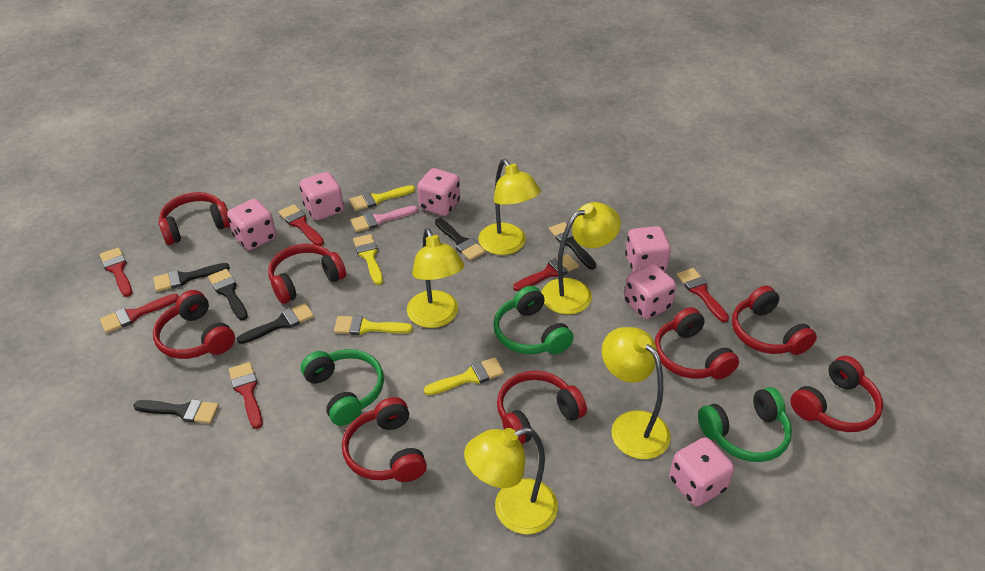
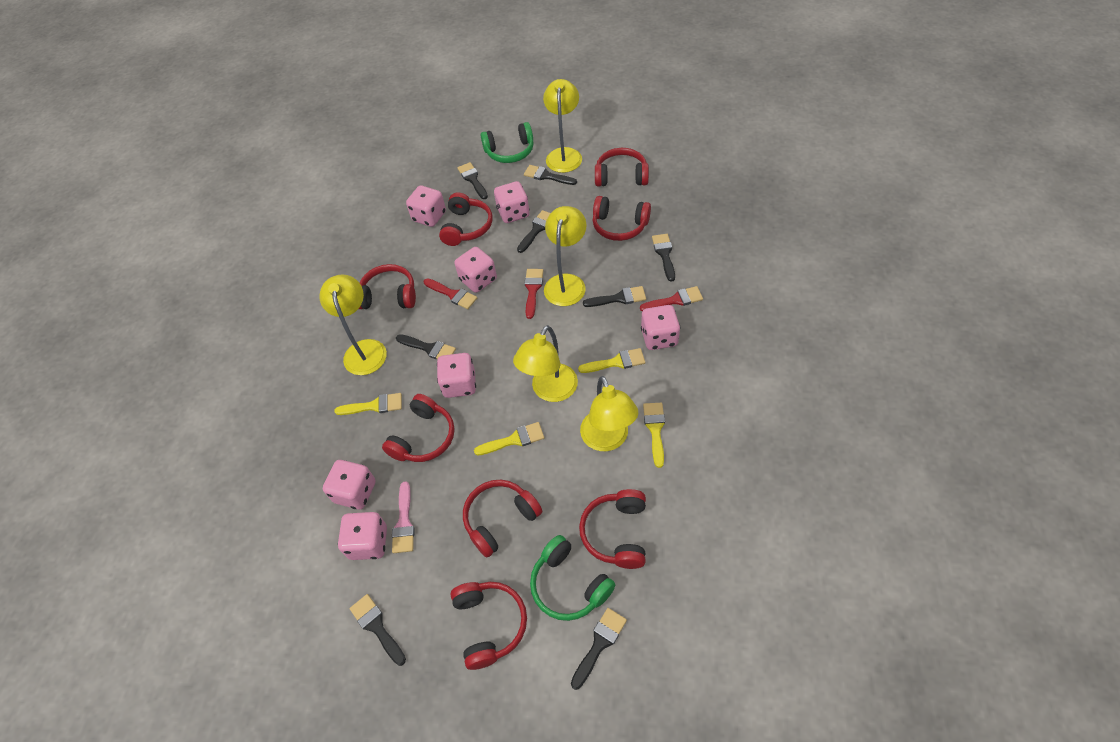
black brush: [133,399,219,424] [153,263,230,292] [208,269,248,320] [237,303,314,344] [435,218,485,261] [549,222,596,269] = 6 -> [350,594,406,666] [396,334,456,359] [457,162,488,199] [517,210,551,253] [524,165,577,185] [571,608,627,690] [583,286,646,307] [652,234,675,281] = 8
green headphones: [301,349,384,426] [493,286,574,354] [698,387,792,462] = 3 -> [481,122,533,163] [530,535,615,621] = 2
pink dice: [227,199,276,250] [300,172,344,220] [417,168,460,216] [624,264,676,319] [625,226,671,272] [669,437,734,506] = 6 -> [323,460,376,510] [338,512,387,560] [406,185,446,227] [437,353,476,398] [455,247,497,293] [494,181,530,223] [641,305,680,350] = 7
red brush: [100,247,132,297] [100,294,179,333] [229,362,262,429] [278,204,324,246] [513,254,579,291] [677,268,729,322] = 6 -> [424,278,477,309] [524,269,543,319] [640,286,703,311] = 3

